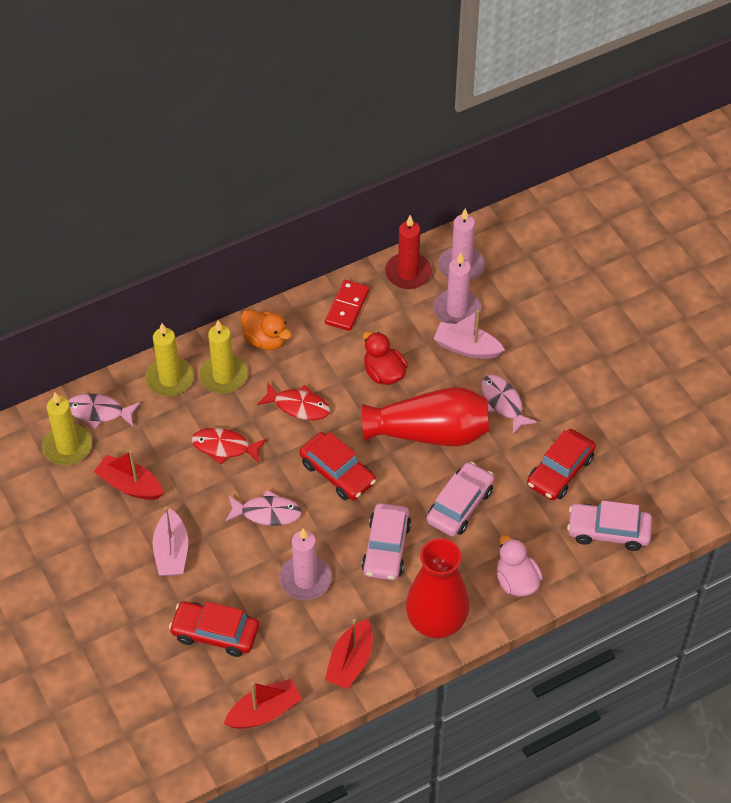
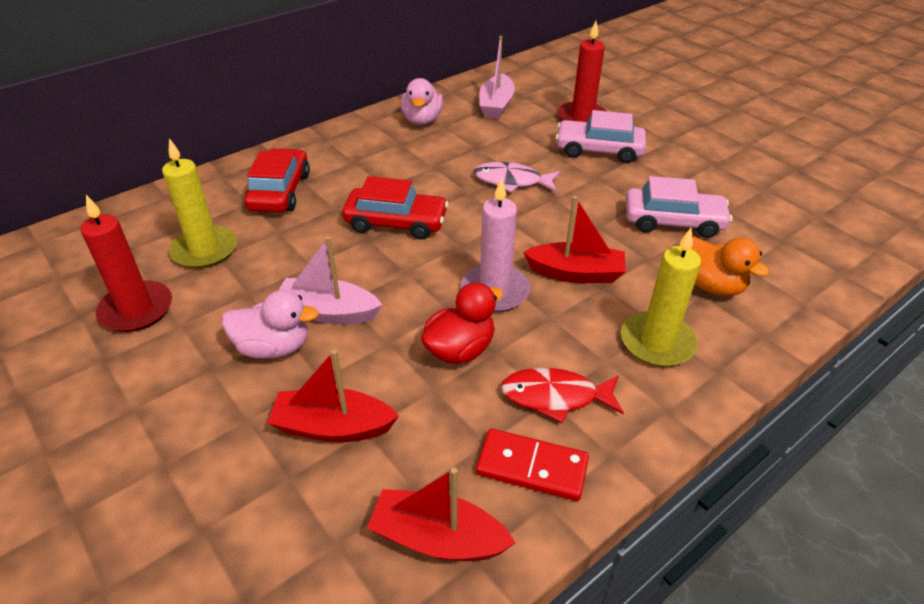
pink candle: [279,528,332,600] [434,253,481,324] [438,208,485,281] = 3 -> [461,178,530,312] = 1
pink car: [361,503,411,580] [426,462,494,536] [567,501,652,551] = 3 -> [556,110,646,163] [626,176,733,238] = 2
pink duck: [497,535,543,596] = 1 -> [222,290,319,359] [401,78,443,125] = 2
pink fish: [68,393,140,429] [225,490,302,526] [481,375,537,434] = 3 -> [474,162,560,193] = 1
red candle: [385,215,432,289] = 1 -> [81,195,172,332] [558,21,607,122] = 2
red car: [169,602,259,657] [299,432,376,500] [527,429,596,500] = 3 -> [244,148,310,212] [342,176,449,239] = 2
red fish: [192,428,267,465] [257,382,330,420] = 2 -> [501,368,624,423] = 1
red vase: [362,387,489,446] [406,538,469,638] = 2 -> none = 0
yellow candle: [42,392,92,465] [145,323,194,396] [199,320,248,393] = 3 -> [162,138,237,269] [621,228,701,367] = 2

